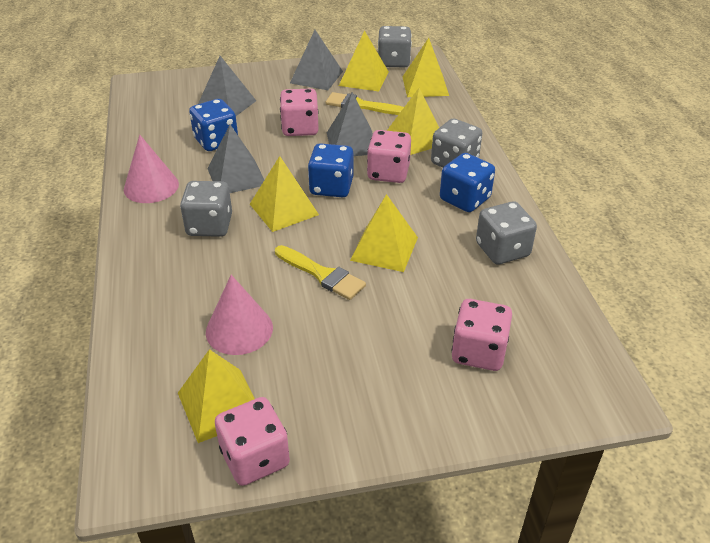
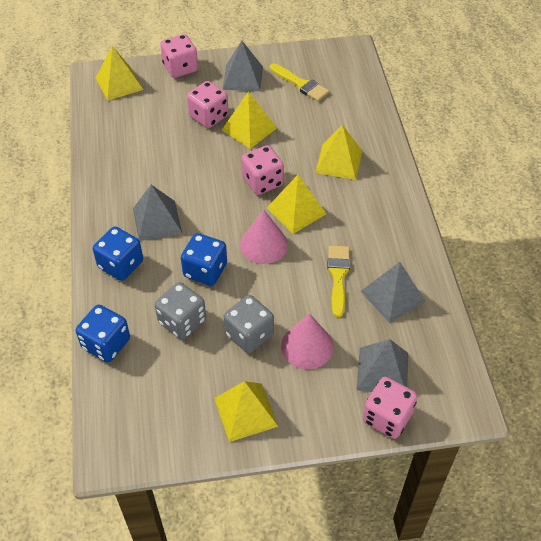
grey dice: [180,181,232,237] [378,26,412,67] [431,119,482,167] [476,201,537,264] = 4 -> [155,282,206,340] [224,295,274,353] = 2
yellow pyramid: [178,349,255,443] [250,156,319,232] [339,31,389,91] [350,194,418,272] [387,88,439,155] [403,38,449,97] = 6 -> [96,46,143,101] [214,381,278,442] [222,91,277,149] [267,175,326,234] [315,124,362,180] = 5

